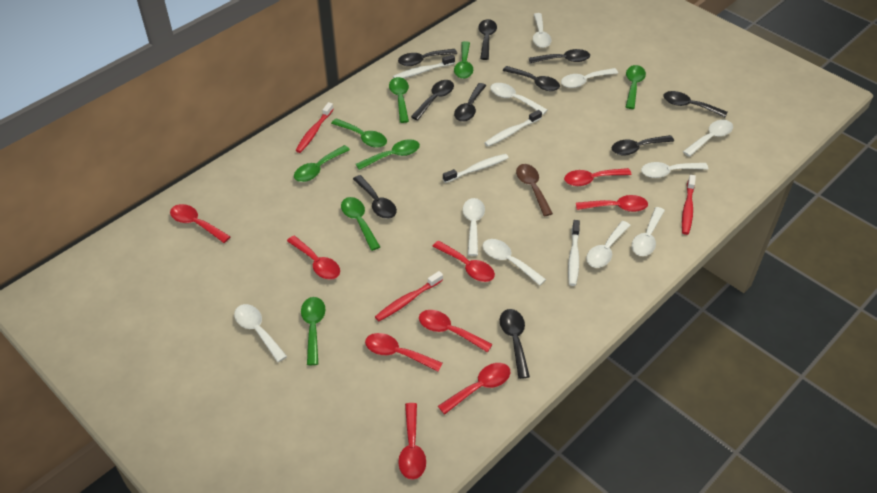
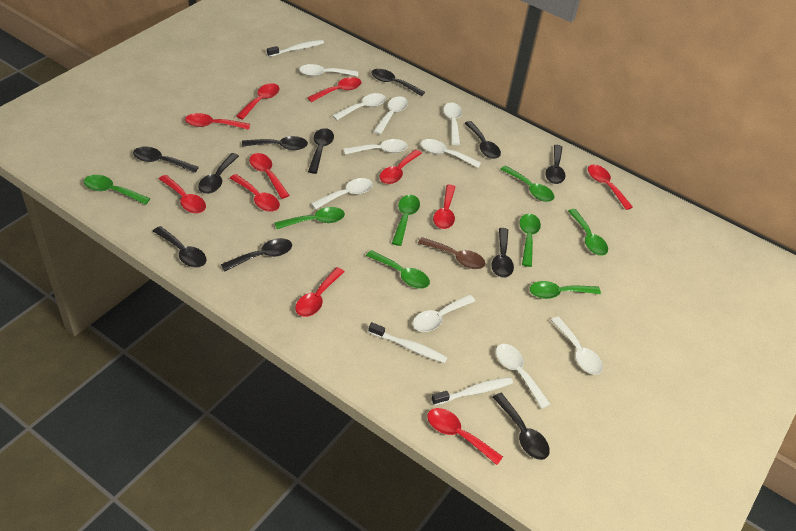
black spoon: [353,175,397,219] [398,49,457,66] [411,80,454,120] [454,83,486,122] [479,19,497,60] [500,309,530,379] [503,66,560,91] [529,49,590,63] [612,135,674,155] [663,91,727,117] = 10 -> [133,147,199,173] [153,226,207,268] [198,153,239,194] [221,238,292,271] [242,136,308,150] [308,128,334,174] [371,69,425,96] [465,121,501,159] [491,228,514,278] [493,393,550,460] [545,145,566,184] = 11
red spoon: [170,204,231,243] [287,236,340,280] [365,333,443,372] [398,403,426,480] [419,310,493,353] [432,241,495,282] [438,363,510,415] [564,168,631,186] [576,195,648,212] = 9 -> [159,175,206,213] [185,113,250,130] [230,174,280,212] [236,83,279,120] [249,153,290,199] [295,267,345,317] [307,77,362,102] [380,149,422,184] [427,408,503,465] [433,184,455,229] [588,165,633,210] = 11
red toothbrush: [295,102,333,153] [375,271,443,321] [682,175,696,235] = 3 -> none = 0
white toothbrush: [393,55,455,79] [443,154,509,183] [484,110,542,147] [568,220,580,286] = 4 -> [267,40,324,57] [368,322,448,363] [431,377,513,405] = 3

